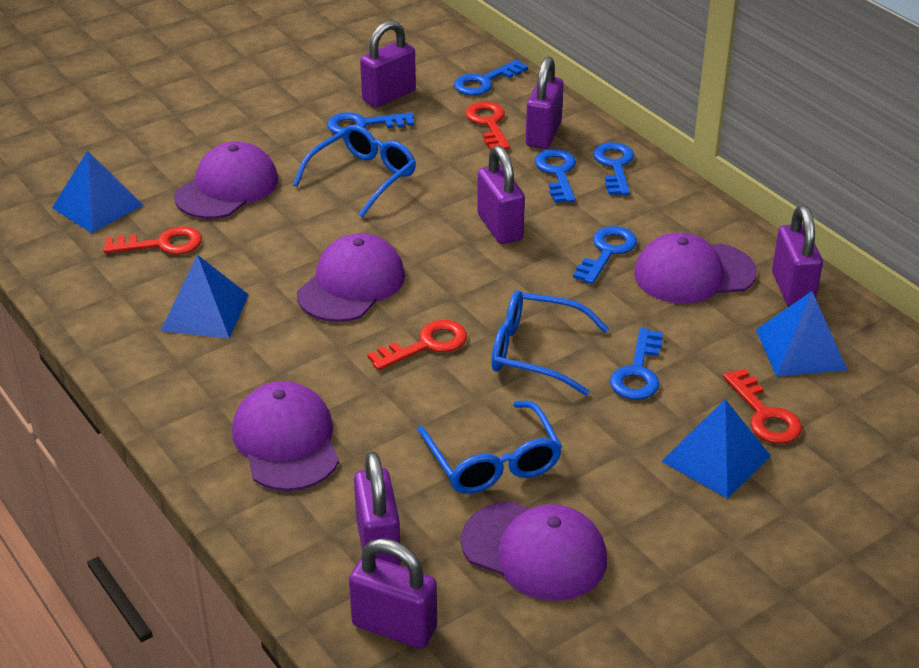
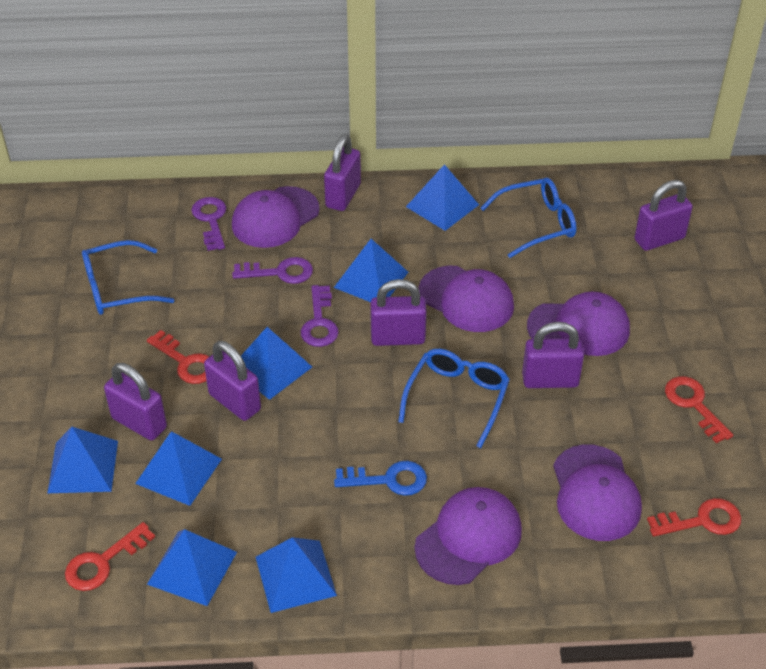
blue key: [327,112,414,134] [454,59,528,95] [535,149,576,203] [573,226,637,284] [593,142,634,196] [610,328,663,400] = 6 -> [334,461,427,496] = 1
blue pyramid: [52,150,143,233] [161,255,249,339] [661,399,771,499] [756,291,848,376] = 4 -> [47,427,118,493] [135,431,222,506] [147,529,237,606] [241,327,312,400] [256,537,337,613] [334,239,408,302] [406,164,479,231] = 7
purple key: none = 0 -> [191,197,226,251] [232,257,313,284] [301,285,339,347] = 3

